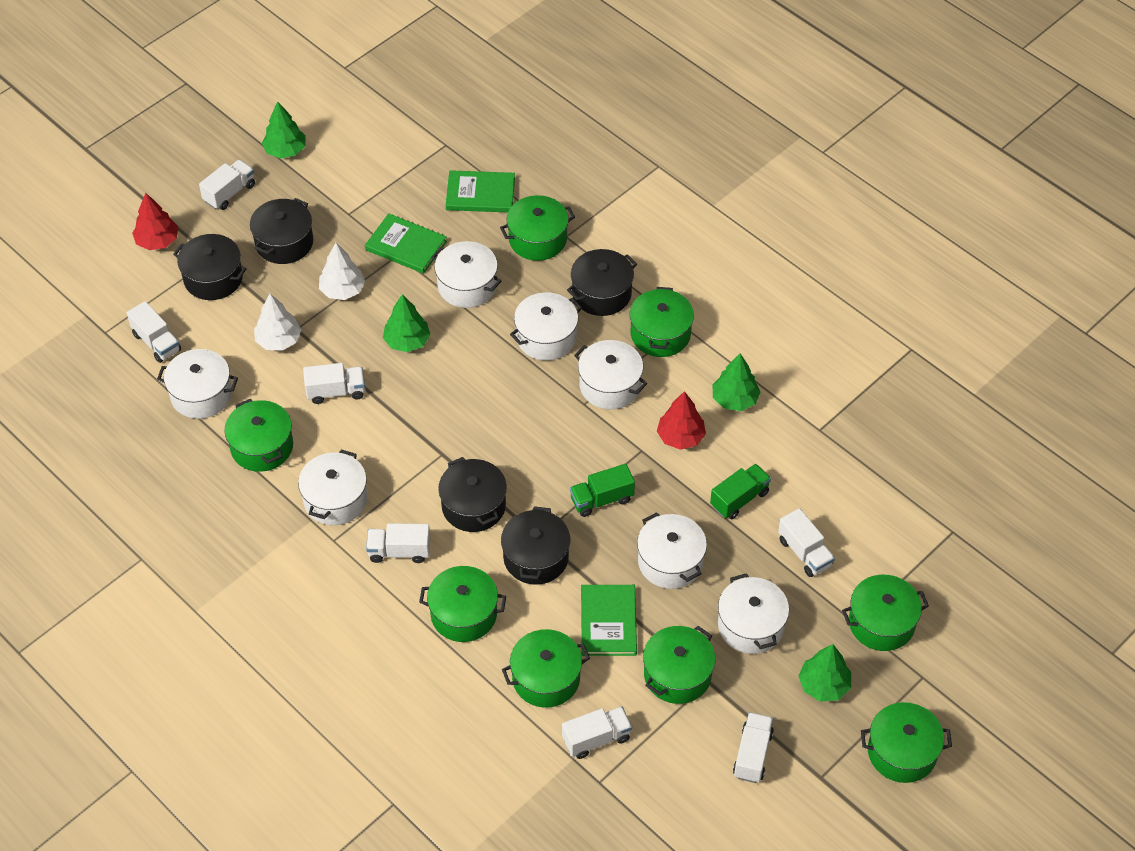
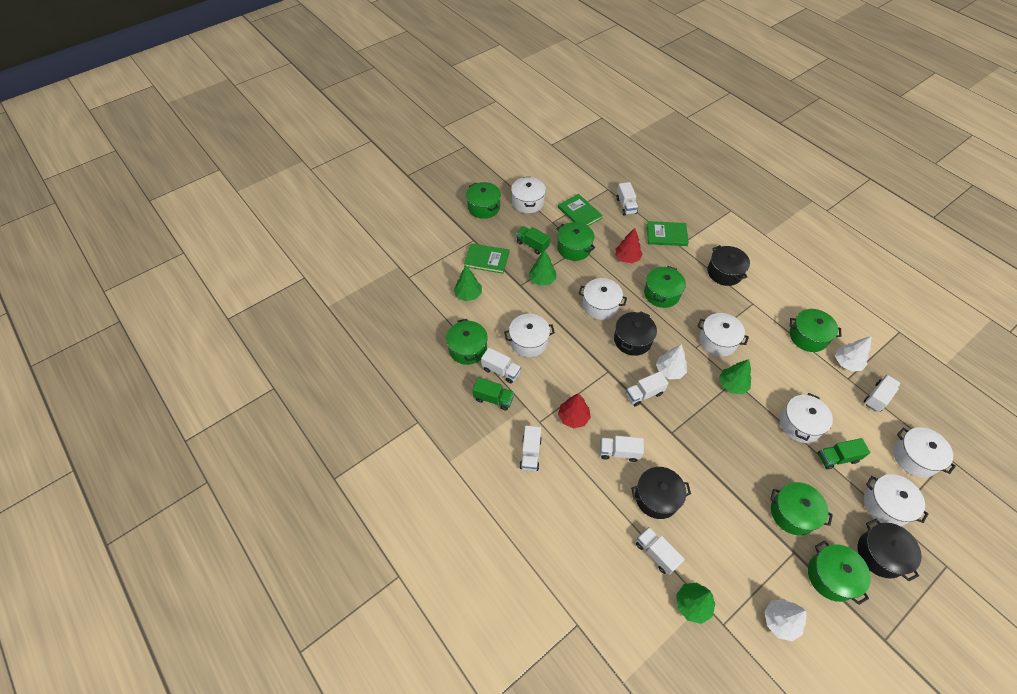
black pot: [173,234,247,300] [250,198,313,264] [438,457,507,532] [501,506,571,585] [567,249,637,316] = 5 -> [614,311,657,356] [631,467,691,519] [707,245,750,286] [858,519,922,581] = 4
green pot: [224,399,293,472] [419,566,506,642] [500,195,575,261] [502,629,590,708] [630,287,694,357] [643,626,715,704] [842,575,929,651] [861,702,952,783] = 8 -> [446,319,488,365] [466,182,501,219] [556,222,595,261] [644,266,686,308] [770,482,833,536] [790,309,841,352] [808,540,871,605] = 7
green truck: [570,464,635,517] [710,464,771,519] = 2 -> [472,377,514,410] [516,226,550,254] [818,438,870,469] = 3
white tree: [254,294,301,351] [319,243,365,300] = 2 -> [656,344,687,379] [765,599,807,641] [835,336,871,371] = 3

